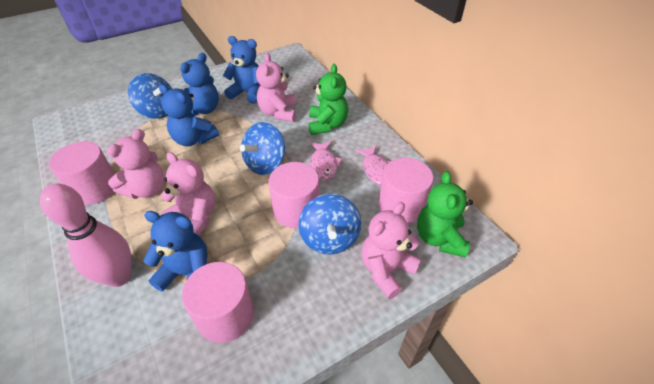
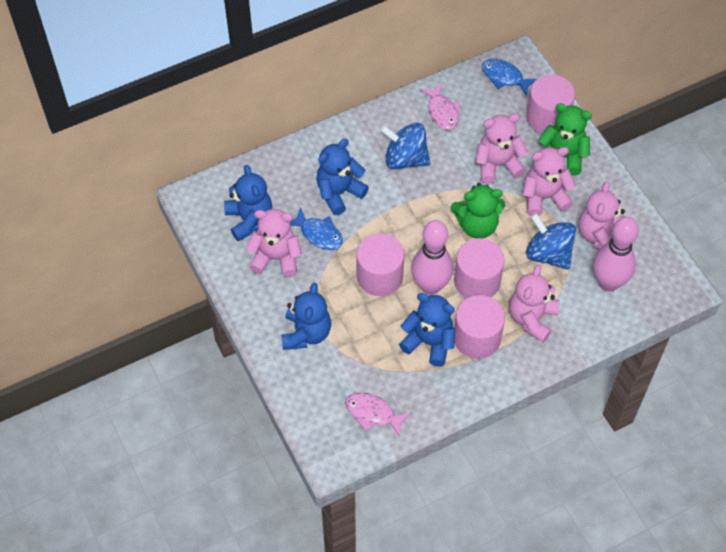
blue fish: none = 0 -> [290,207,343,250] [482,59,537,97] = 2
blue spinning top: [128,73,172,119] [240,122,285,175] [299,194,361,255] = 3 -> [380,123,431,169] [526,213,576,270] = 2
pink bowling pin: [40,184,131,287] = 1 -> [411,220,453,295] [593,217,639,292] = 2
pink teddy bear: [107,129,164,199] [161,152,215,236] [256,53,296,122] [361,202,421,299] = 4 -> [246,209,302,277] [476,114,528,184] [509,265,559,342] [523,147,576,216] [578,181,625,250] = 5

